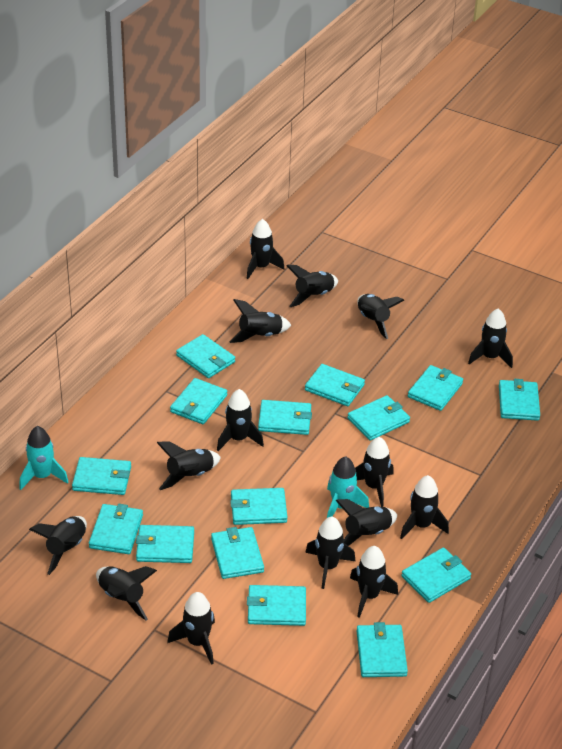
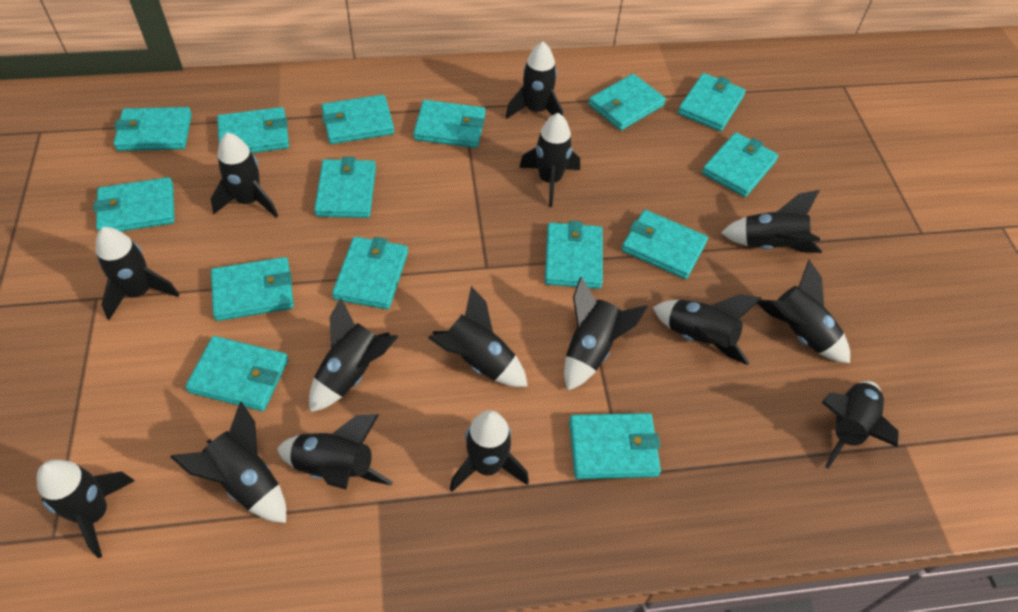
turquoise rocket: [19,426,68,490] [327,456,369,518] = 2 -> none = 0

